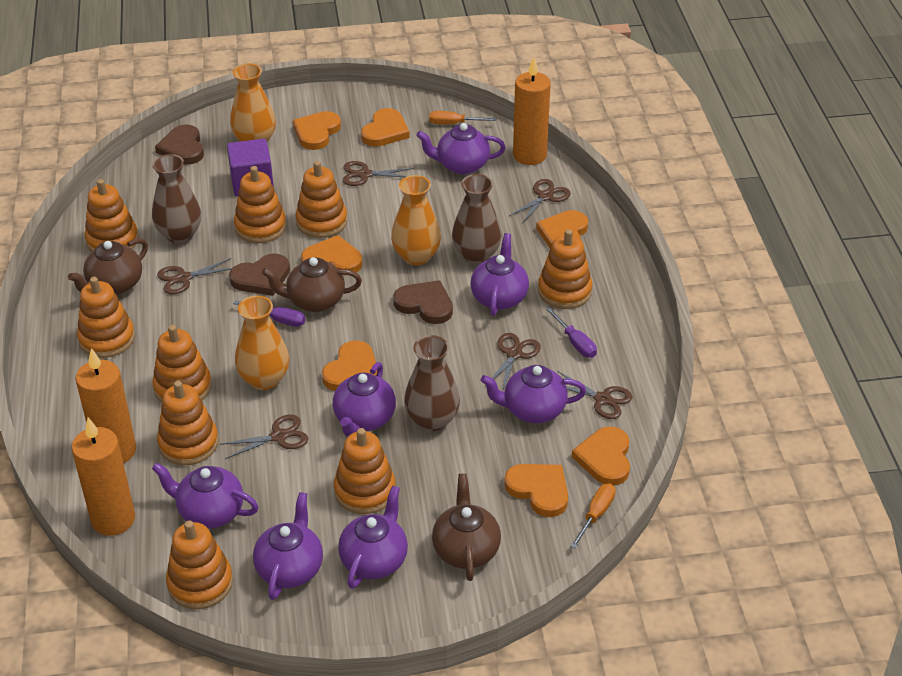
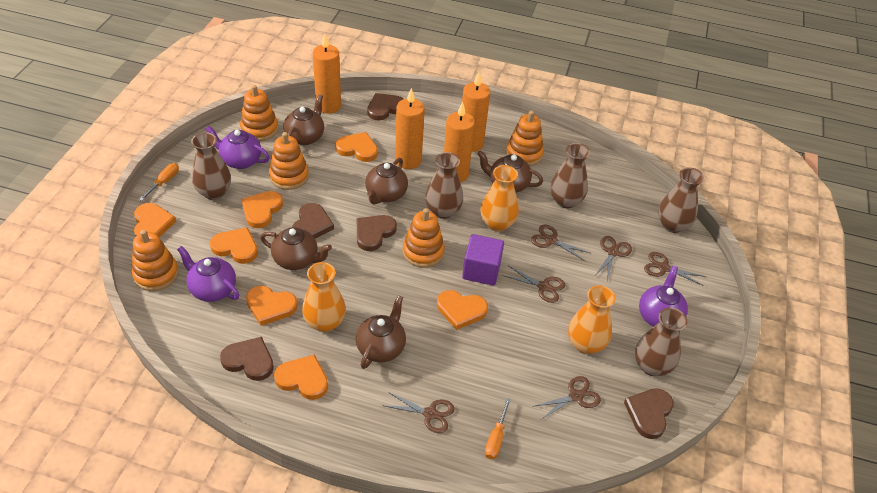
brown heart: [155,125,204,165] [229,253,290,296] [393,280,453,324] = 3 -> [220,337,274,381] [292,203,334,238] [357,215,397,251] [367,93,404,121] [624,388,674,439] = 5
brown teapot: [68,238,148,295] [262,257,362,312] [432,473,501,581] = 3 -> [260,227,332,270] [284,94,324,145] [356,295,406,369] [365,158,408,205] [477,151,543,193] = 5
brown vase: [152,154,201,243] [404,335,460,431] [452,174,502,264] = 3 -> [191,132,231,200] [425,152,463,219] [551,143,590,208] [635,308,687,376] [658,167,704,233] = 5
orange candle: [71,418,135,536] [75,348,136,463] [513,57,551,165] = 3 -> [313,34,341,114] [395,88,425,169] [444,102,475,182] [462,72,490,152] = 4
orange stacking toy: [77,277,135,358] [84,179,139,252] [152,325,212,403] [157,381,219,465] [166,521,233,609] [234,166,286,243] [296,161,347,238] [334,428,396,514] [538,229,592,309] = 9 -> [132,230,179,291] [240,85,278,141] [269,132,309,190] [402,208,445,268] [506,111,544,166] = 5
purple screwdriver: [233,300,306,327] [546,307,597,358] = 2 -> none = 0
purple teapot: [152,463,259,529] [253,492,323,600] [333,362,396,437] [338,486,408,589] [417,123,506,175] [470,233,529,316] [481,365,586,423] = 7 -> [177,246,239,302] [205,126,270,169] [639,266,688,327] = 3

